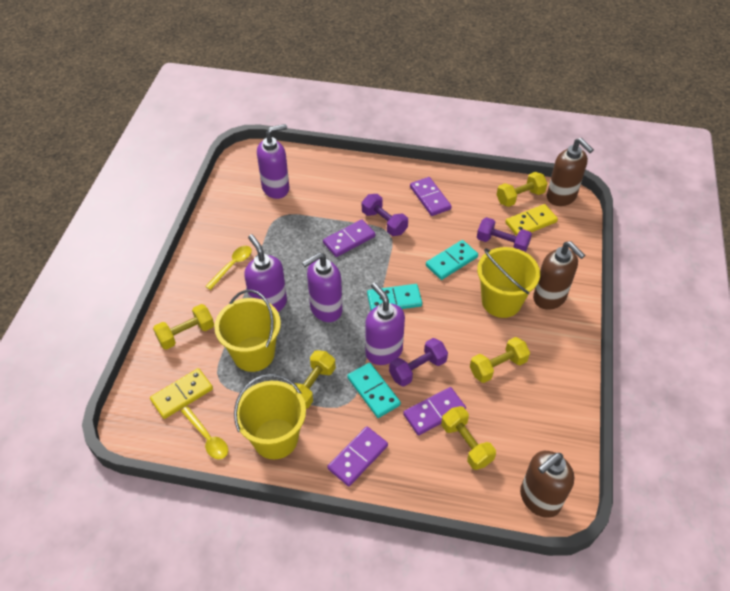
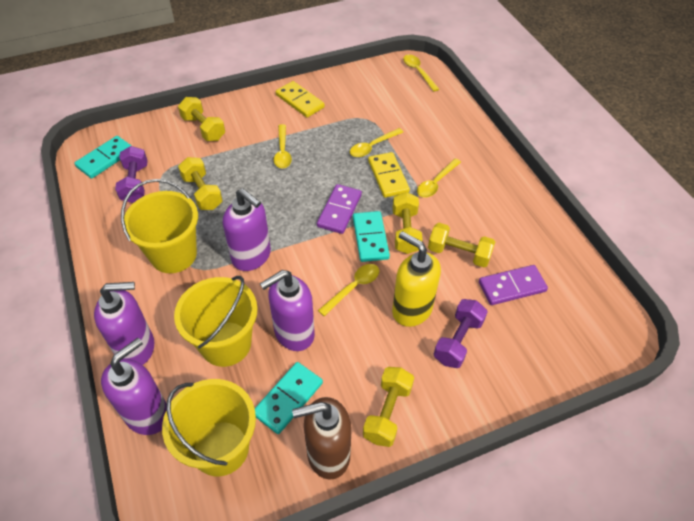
brown soap dispenser: [520,451,574,518] [533,241,585,310] [547,138,594,206] = 3 -> [292,397,352,479] = 1
purple domino: [323,219,375,257] [327,426,388,486] [403,387,466,435] [410,177,452,216] = 4 -> [317,184,362,234] [479,265,548,305] = 2
purple dumbbell: [362,194,408,236] [389,338,448,387] [477,217,532,252] = 3 -> [115,146,148,203] [434,299,488,368] = 2
yellow soap dispenser: none = 0 -> [392,231,441,327] = 1
yellow spoon: [181,406,228,459] [205,246,252,290] = 2 -> [274,124,292,168] [318,264,379,316] [350,128,403,157] [403,55,439,92] [417,158,461,198] = 5

